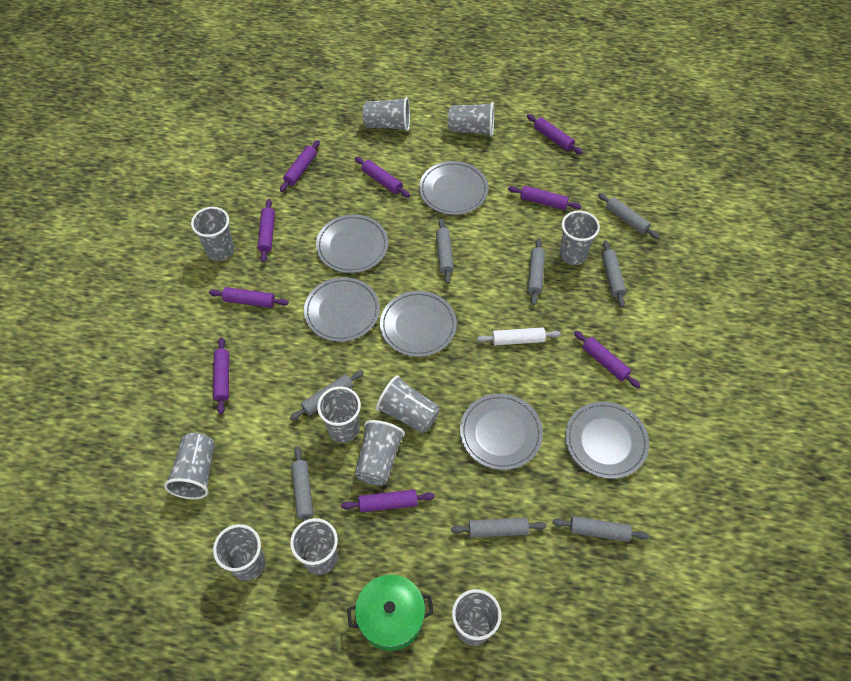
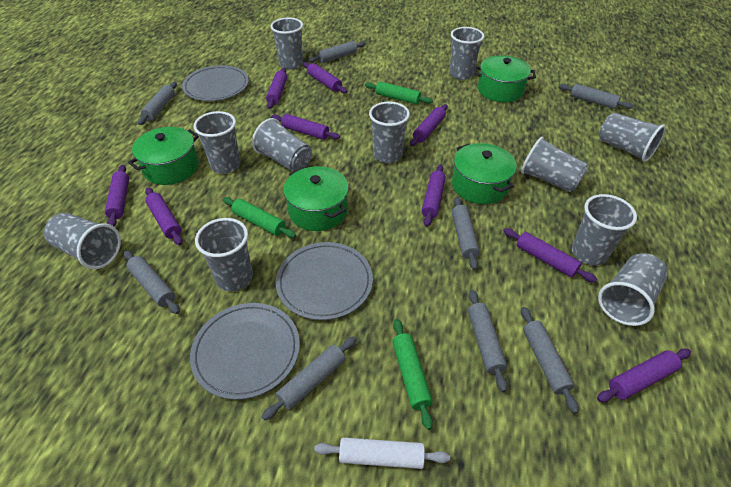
green pot: [347,575,434,651] = 1 -> [128,127,199,185] [283,166,349,231] [452,143,516,204] [474,55,536,102] = 4
green rolling pin: none = 0 -> [223,197,296,238] [365,81,433,105] [392,319,433,430] = 3
grey plate: [304,277,380,342] [316,214,388,273] [380,291,457,357] [419,161,488,215] [460,394,543,470] [565,401,649,479] = 6 -> [182,65,249,101] [190,303,300,400] [276,242,373,320] = 3

